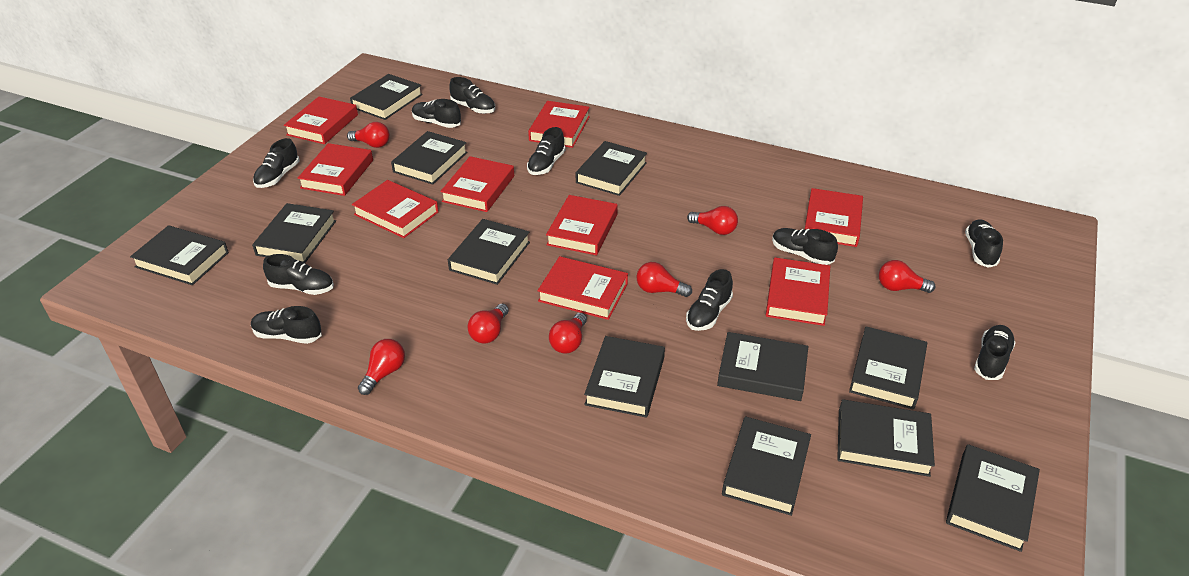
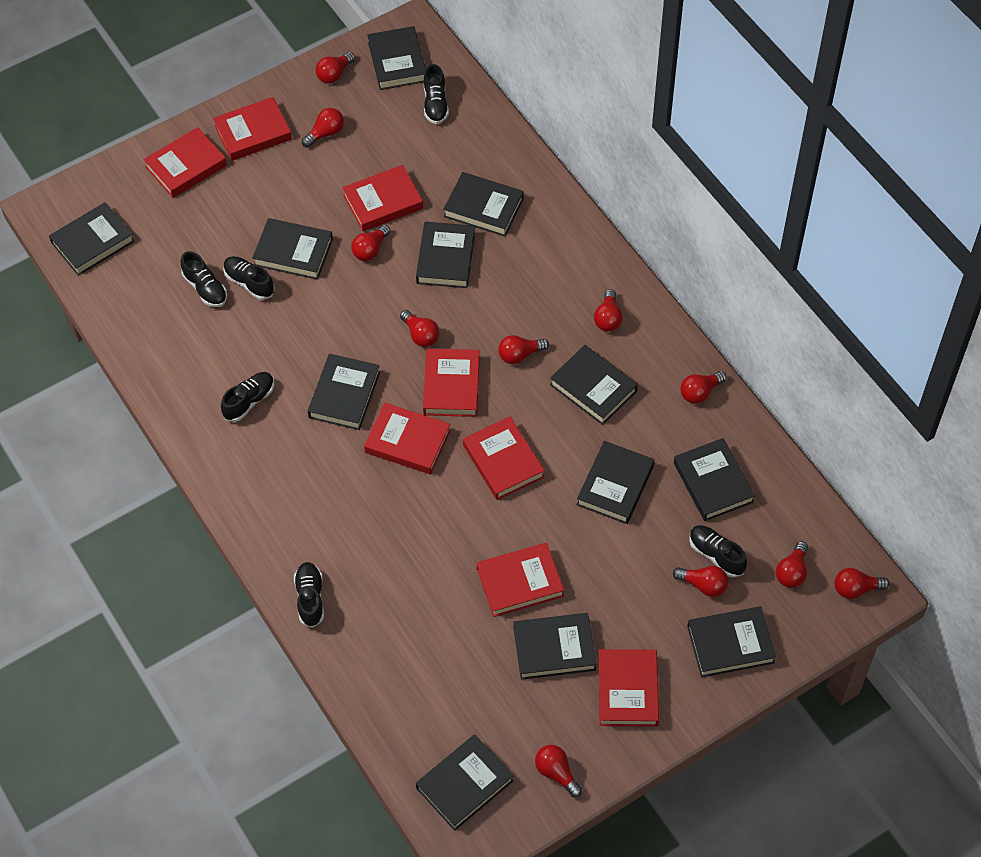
black shoe: [251,306,322,344] [253,138,299,188] [263,254,334,295] [412,99,461,128] [449,77,495,114] [527,127,565,175] [686,269,733,331] [772,228,838,265] [965,219,1003,268] [974,325,1016,380] = 10 -> [181,251,227,307] [221,372,274,422] [223,256,275,300] [294,562,324,628] [424,64,449,124] [689,525,747,578] = 6
red book: [284,97,358,144] [298,143,373,196] [352,180,439,238] [440,156,514,212] [528,101,590,148] [537,256,628,320] [546,195,618,255] [766,258,830,326] [805,188,863,247] = 9 -> [144,127,227,198] [213,97,292,161] [342,165,423,231] [364,403,450,474] [423,349,480,417] [463,416,545,500] [477,543,564,617] [598,649,659,727] = 8
red light bulb: [347,122,390,148] [358,339,405,395] [467,304,509,344] [549,313,587,354] [637,262,692,297] [687,206,738,235] [879,260,936,293] = 7 -> [302,108,344,148] [316,52,355,84] [351,225,390,261] [400,310,439,347] [498,335,549,364] [535,745,582,797] [594,289,623,332] [673,566,728,597] [680,371,726,404] [776,541,808,588] [835,568,890,599] = 11

